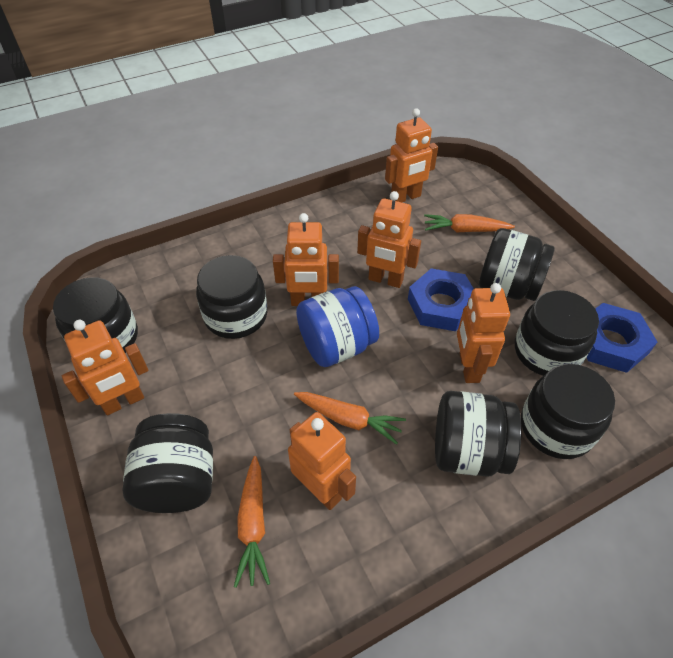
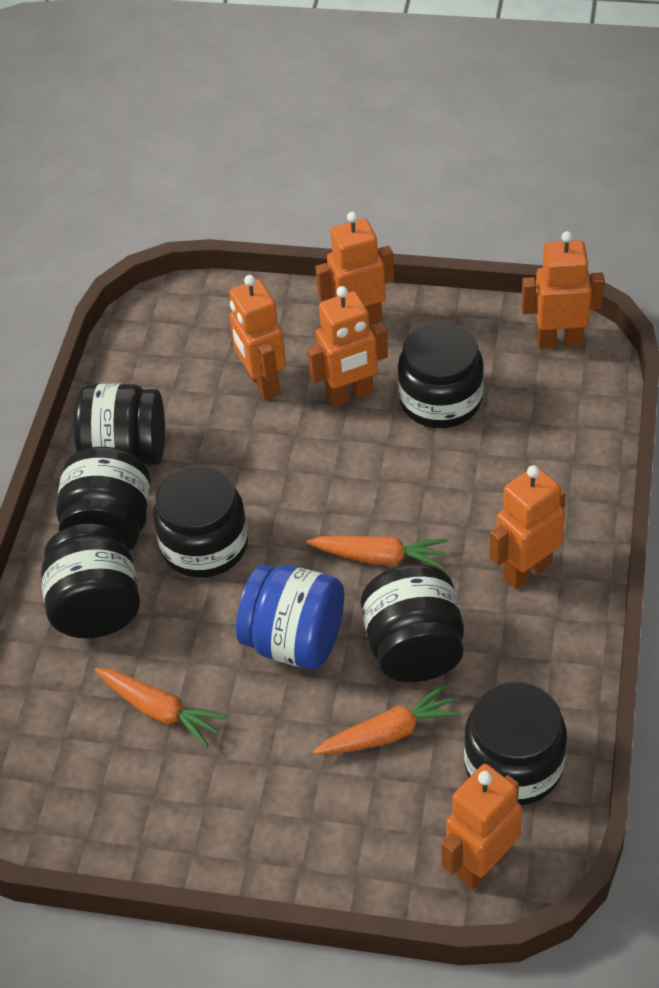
blue nut: [408,268,474,331] [586,303,657,373] = 2 -> none = 0

